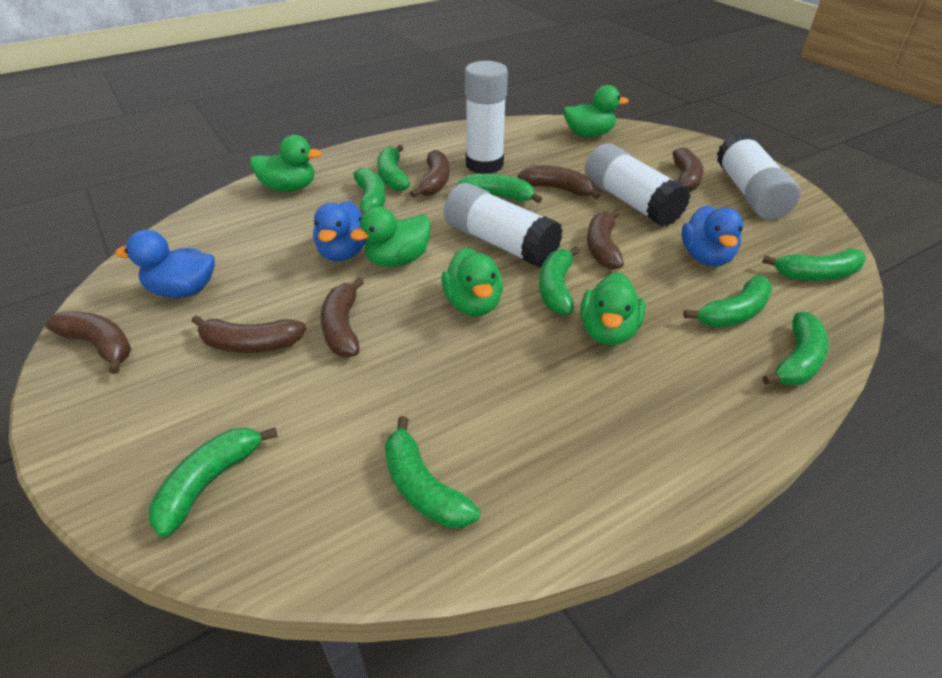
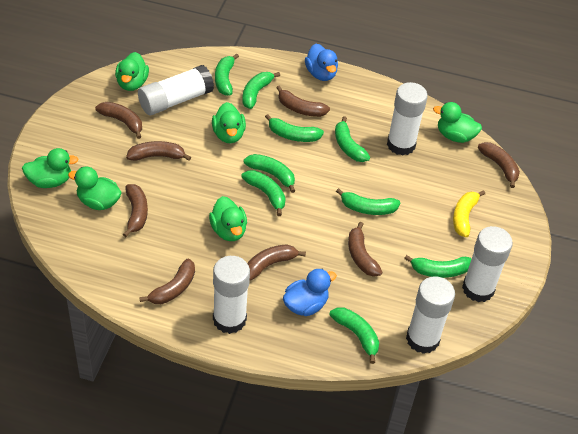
blue duck: [115,230,215,298] [313,201,367,261] [681,205,743,267] = 3 -> [283,269,337,316] [305,44,338,81] = 2
brown banana: [45,311,131,374] [192,315,306,353] [320,277,364,357] [410,150,449,197] [518,165,601,199] [587,209,624,270] [672,147,704,191] = 7 -> [95,102,142,139] [123,184,148,237] [126,141,191,161] [139,258,195,304] [247,244,306,281] [276,86,330,117] [348,222,383,277] [478,142,520,188] = 8
green duck: [250,135,322,192] [350,206,431,267] [441,247,503,316] [563,85,629,137] [580,272,645,345] = 5 -> [22,148,79,188] [68,167,122,210] [115,52,149,91] [209,196,247,241] [212,102,246,143] [433,102,482,143] = 6
white glue stick: [444,183,563,268] [465,61,508,174] [585,143,691,226] [717,133,800,220] = 4 -> [138,65,214,115] [213,256,250,334] [387,82,428,156] [406,276,455,354] [462,226,513,302] = 5
yellow banana: none = 0 -> [453,190,485,238] = 1

